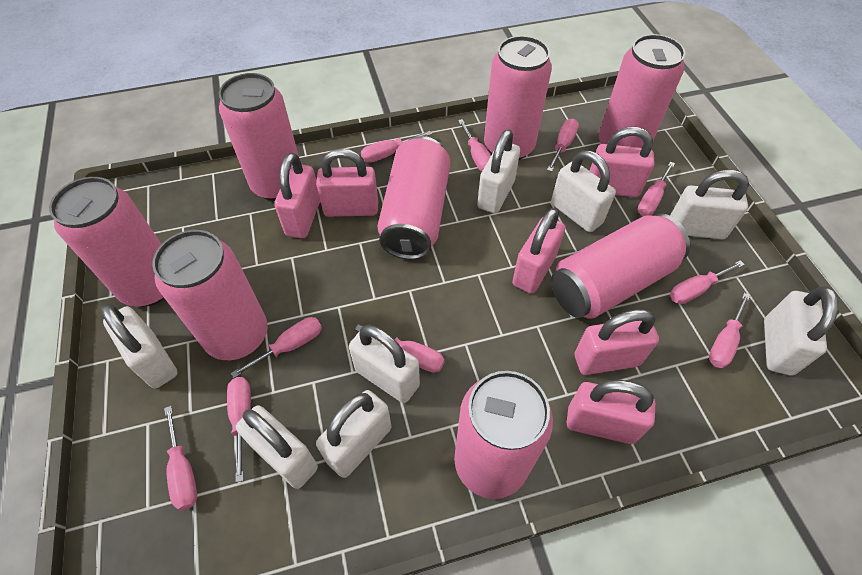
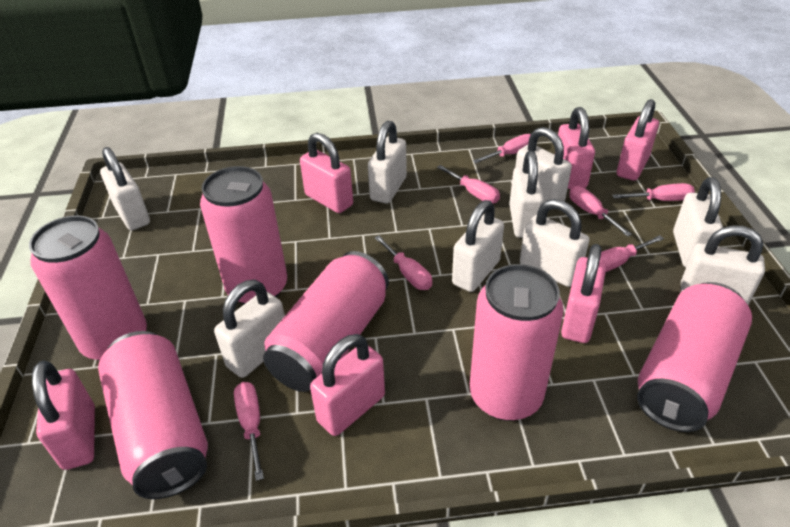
pink can: [49,177,165,307] [152,230,268,360] [219,73,299,201] [378,136,450,260] [454,371,553,499] [484,36,552,160] [551,214,690,319] [598,34,685,148] = 8 -> [29,216,147,361] [98,331,208,499] [200,166,287,304] [263,251,389,392] [470,264,564,421] [637,282,752,432] = 6
pink screwdriver: [164,406,197,511] [227,377,251,482] [231,317,322,378] [355,324,445,373] [361,131,432,163] [458,119,491,172] [547,119,579,172] [637,161,675,216] [670,260,745,304] [709,293,750,368] = 10 -> [234,382,264,481] [375,235,432,290] [437,165,500,204] [473,134,531,163] [569,186,632,237] [600,235,664,272] [612,183,695,201] = 7
white padlock: [101,304,178,389] [236,405,318,489] [316,390,392,478] [349,325,420,403] [477,129,520,214] [551,150,616,232] [670,170,749,239] [764,286,838,375] = 8 -> [100,147,150,230] [214,280,285,378] [368,121,407,204] [452,200,504,292] [509,151,544,238] [515,127,572,202] [520,199,589,287] [673,177,723,267] [681,225,765,305] = 9

